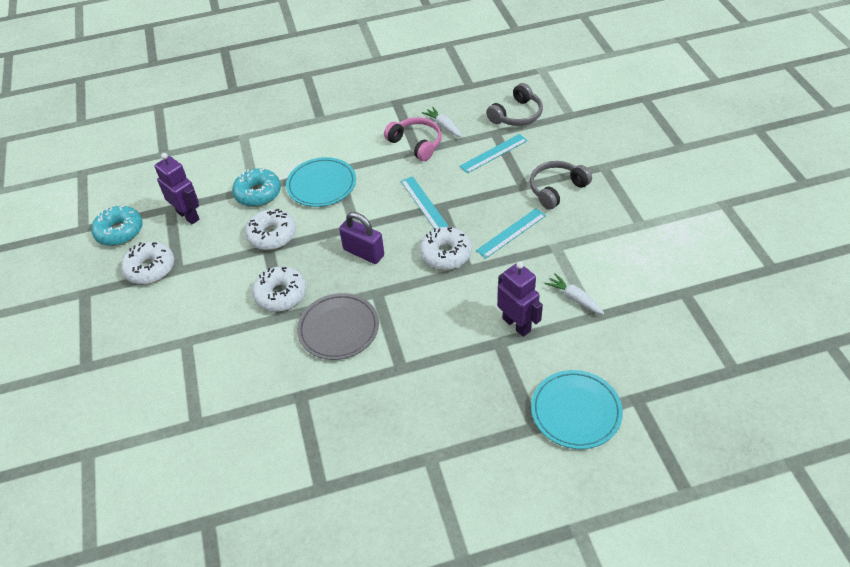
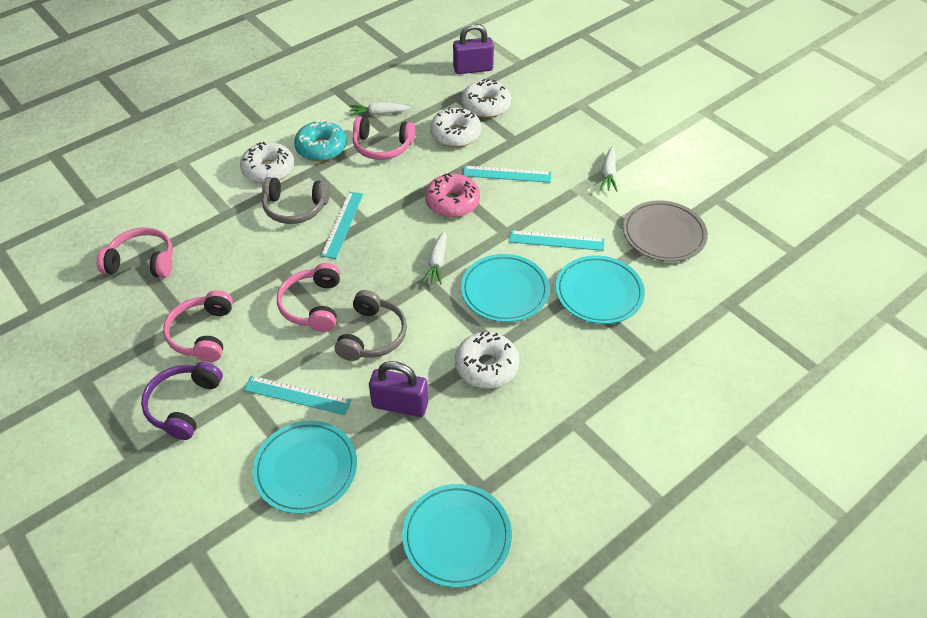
pink donut: none = 0 -> [425,173,480,217] = 1
pink headphones: [384,117,442,161] = 1 -> [96,227,173,278] [163,290,233,362] [277,263,340,332] [353,116,415,160] = 4
purple headphones: none = 0 -> [141,362,223,440] = 1
purple padlock: [339,212,384,264] = 1 -> [369,361,428,417] [453,23,494,74] = 2
purple robot: [154,153,199,224] [497,262,543,337] = 2 -> none = 0
turquoise donut: [91,206,143,246] [232,169,281,207] = 2 -> [294,120,347,161] = 1
turquoise plate: [286,157,356,207] [531,370,623,449] = 2 -> [253,421,357,514] [402,484,512,588] [461,254,549,322] [556,256,645,324] = 4
turquoise ruler: [401,176,449,228] [459,134,528,173] [476,208,546,258] = 3 -> [244,375,351,415] [321,192,363,259] [463,166,551,183] [510,230,604,251] = 4
white carrot: [422,106,462,137] [544,273,604,315] = 2 -> [349,102,411,116] [422,230,447,285] [600,146,618,192] = 3

